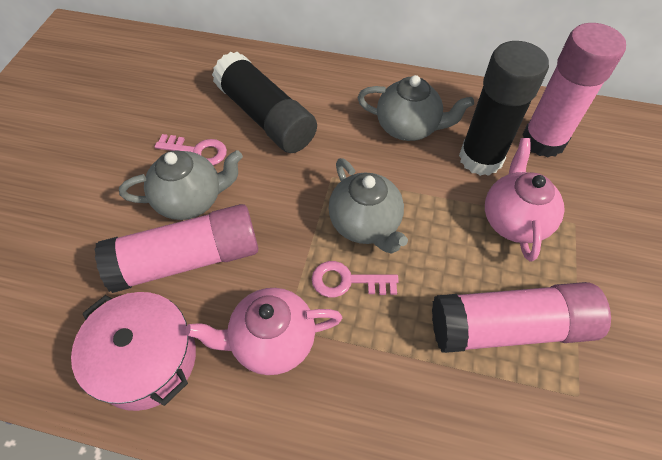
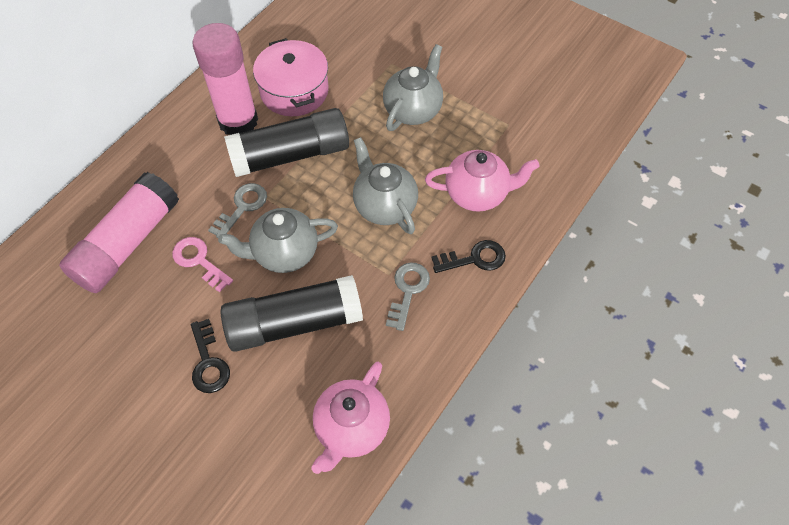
black key: none = 0 -> [191,319,230,393] [431,240,506,273] = 2
grey key: none = 0 -> [208,183,267,238] [386,263,430,331] = 2
pink glue stick: [95,204,258,293] [432,282,611,353] [522,23,626,158] = 3 -> [59,172,179,293] [192,23,258,135] = 2
pink key: [154,134,227,166] [312,261,399,297] = 2 -> [172,237,233,293] = 1

